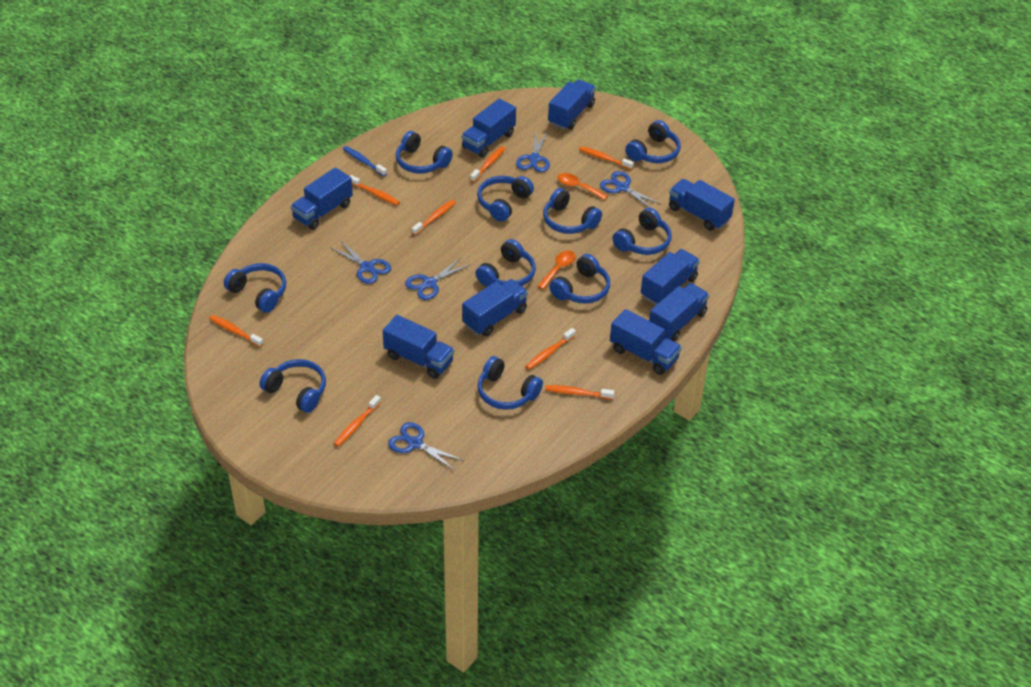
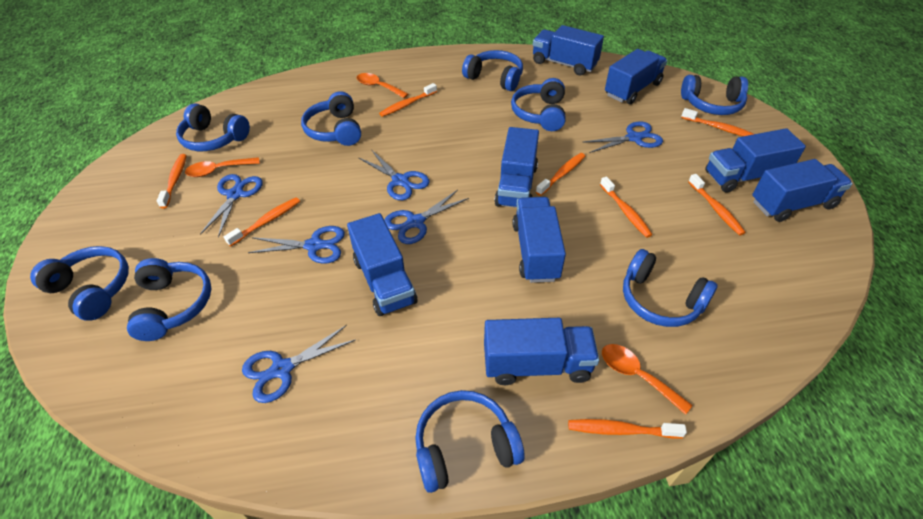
blue headphones: [224,263,286,313] [260,359,326,413] [396,131,453,173] [476,239,536,287] [477,176,534,222] [477,356,543,410] [543,188,602,234] [549,254,610,304] [613,208,671,255] [625,120,681,163] = 10 -> [30,246,129,321] [127,258,212,341] [176,103,250,151] [301,91,361,146] [415,390,524,493] [462,50,523,91] [511,78,566,131] [623,249,718,327] [681,75,748,115] = 9
blue scissors: [330,240,391,284] [388,422,462,470] [405,257,471,300] [516,130,550,172] [600,171,662,208] = 5 -> [200,174,263,238] [242,325,355,403] [248,226,345,264] [359,149,429,200] [384,190,469,244] [582,121,663,153] = 6
blue toothbrush: [343,146,387,177] = 1 -> none = 0
blue truck: [291,167,353,230] [382,315,454,379] [462,99,516,157] [462,279,528,336] [548,79,596,130] [610,309,682,375] [641,249,700,305] [649,283,709,341] [669,179,735,231] = 9 -> [347,213,417,316] [484,318,599,385] [494,127,539,208] [513,197,566,283] [533,25,604,75] [605,49,667,104] [705,128,806,193] [752,159,853,222] = 8
orange spoon: [537,250,576,290] [557,173,608,200] = 2 -> [185,157,260,177] [357,73,408,98] [602,344,693,415] = 3

